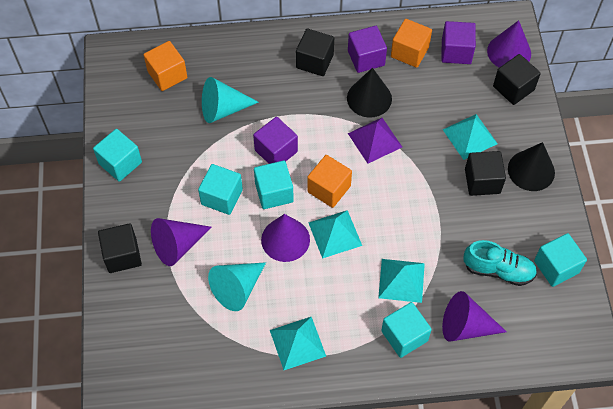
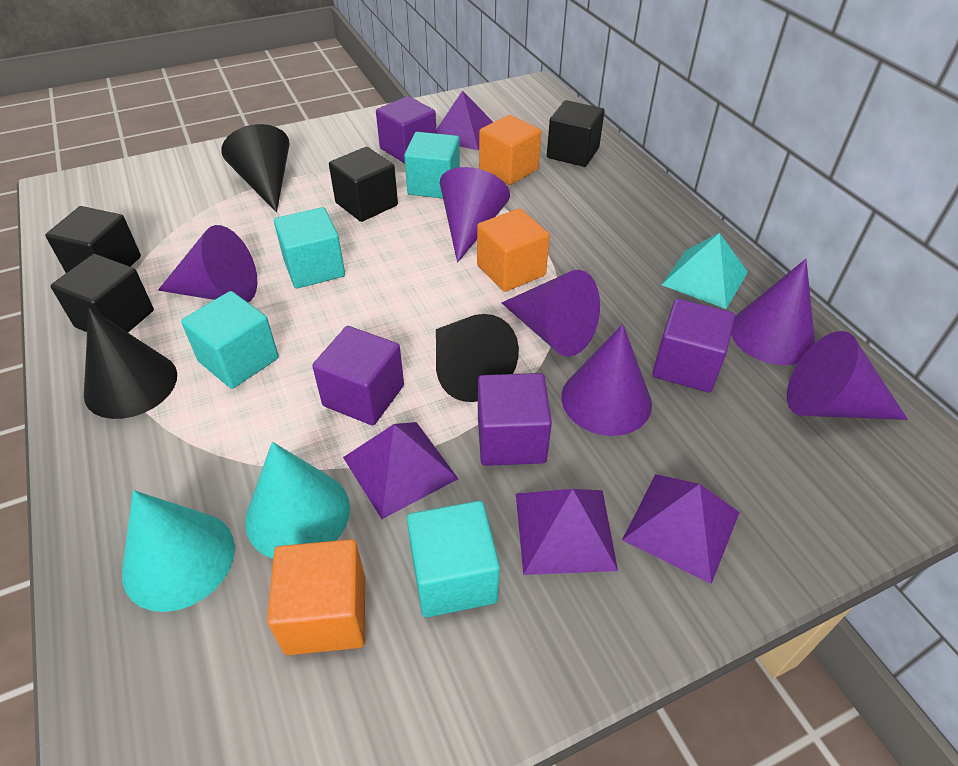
black cone: [347,68,392,118] [508,142,555,191] = 2 -> [84,308,177,419] [221,124,290,212] [436,314,519,402] = 3
purple cone: [151,218,212,266] [261,214,310,262] [442,291,507,342] [487,20,531,68] = 4 -> [158,225,257,302] [440,167,510,263] [502,270,600,357] [561,324,652,436] [731,259,815,365] [787,331,908,420] = 6
purple cube: [253,117,298,164] [348,26,387,73] [441,21,476,64] = 3 -> [312,326,404,425] [376,96,437,163] [478,373,552,466] [652,299,735,392] = 4
purple pyramid: [348,118,402,164] = 1 -> [343,422,458,519] [436,91,493,150] [516,489,618,575] [622,474,740,584] = 4
turquoise cube: [93,129,142,182] [198,164,243,215] [254,161,294,209] [381,302,432,358] [534,233,587,287] = 5 -> [181,291,279,389] [274,207,345,288] [404,132,460,198] [407,501,500,617] = 4
turquoise pyramid: [270,317,326,370] [308,210,362,259] [378,259,425,303] [442,114,498,160] = 4 -> [662,233,748,309] = 1
turquoise shoe: [463,240,537,286] = 1 -> none = 0

